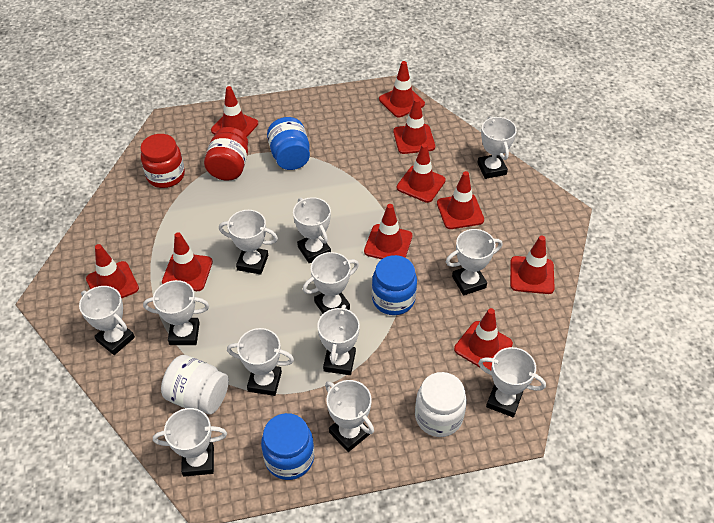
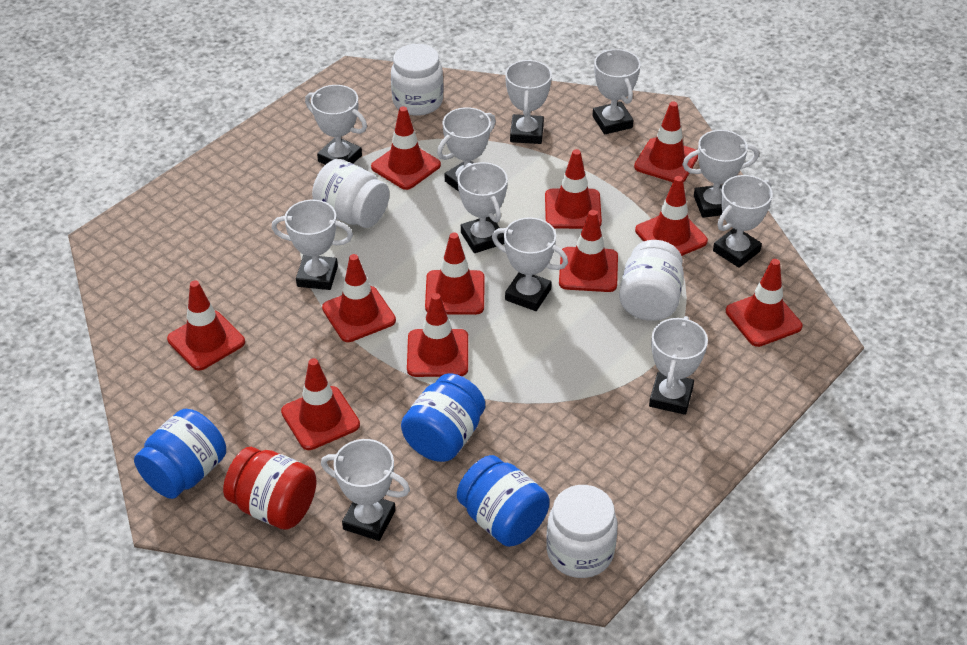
red jar: [141,134,185,188] [204,127,248,181] = 2 -> [223,447,317,530] = 1
red traffic cone: [86,244,139,298] [162,232,213,291] [211,86,258,137] [364,204,413,259] [379,61,425,117] [393,98,435,154] [397,143,446,203] [437,171,484,229] [454,308,513,371] [510,236,555,294] = 10 -> [167,280,245,371] [281,358,360,450] [322,254,396,342] [371,106,441,190] [407,293,468,377] [425,233,485,315] [545,149,602,229] [559,210,618,292] [634,101,698,182] [635,176,708,256] [726,259,802,347] = 11
white jar: [161,355,229,414] [415,372,467,437] = 2 -> [312,159,390,228] [391,44,444,116] [546,485,618,578] [619,240,684,321] = 4
white trophy: [79,286,135,355] [143,280,209,345] [153,408,227,477] [219,210,278,275] [227,328,294,396] [293,197,331,263] [303,252,359,314] [317,305,360,375] [325,380,374,452] [446,229,502,295] [477,116,517,179] [478,347,546,417] = 12 -> [272,200,353,290] [305,85,367,165] [321,439,410,541] [437,107,496,192] [457,162,508,253] [492,217,568,311] [505,59,552,144] [592,49,641,134] [649,316,708,415] [682,130,759,218] [713,175,773,268] = 11

